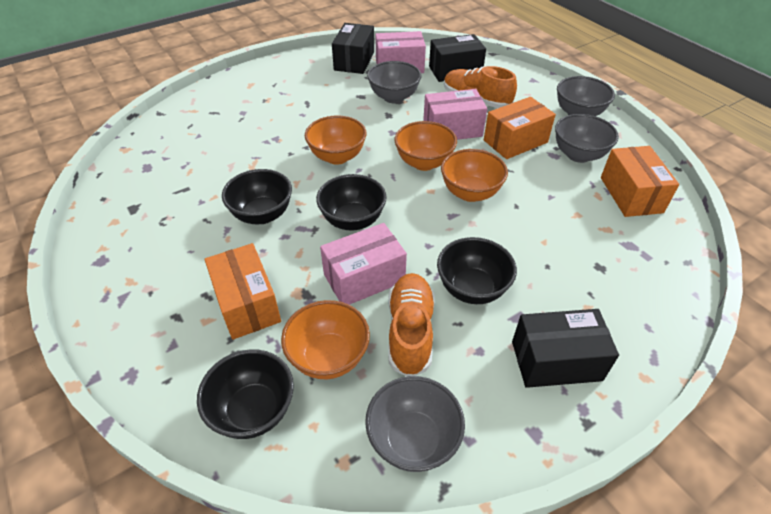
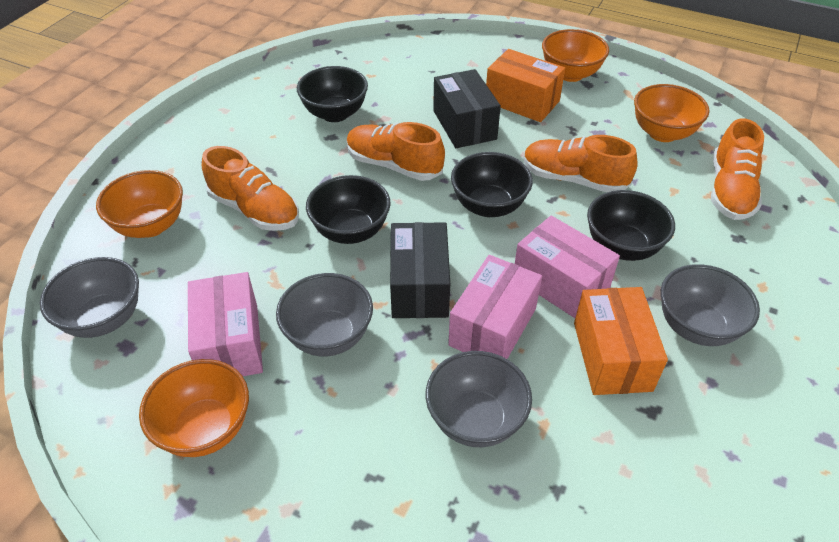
black box: [332,23,374,74] [429,34,486,82] [512,309,619,388] = 3 -> [390,222,450,318] [433,69,501,148] = 2
orange box: [204,243,281,340] [484,97,556,159] [601,146,679,217] = 3 -> [486,49,565,122] [574,287,668,395] = 2
orange shoe: [388,273,435,377] [444,66,517,108] = 2 -> [202,146,299,231] [347,122,445,181] [524,135,638,192] [711,119,764,220] = 4

